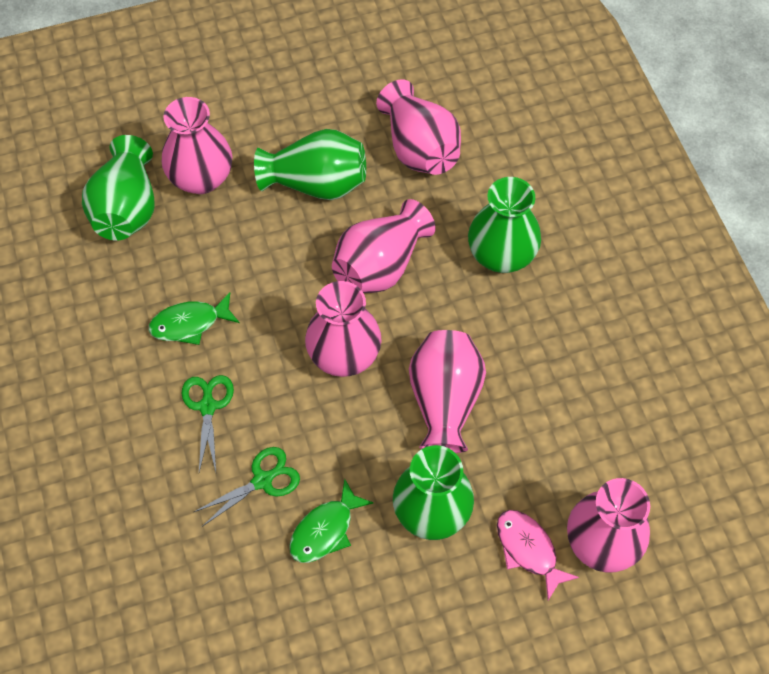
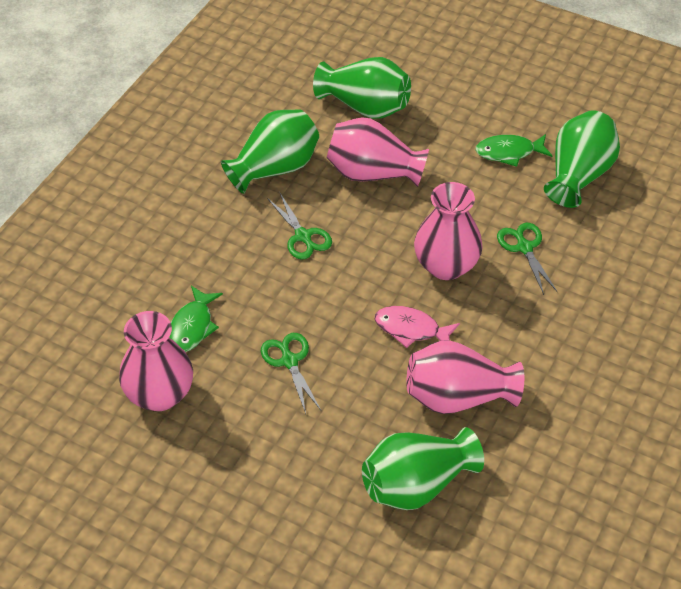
green scissors: [181,375,234,472] [194,447,300,527] = 2 -> [261,333,321,414] [267,193,332,260] [497,223,558,295] = 3
pink vase: [162,97,232,194] [305,281,382,377] [332,199,436,293] [376,80,461,175] [409,330,486,453] [567,478,650,573] = 6 -> [119,311,193,411] [327,117,429,187] [406,340,524,414] [414,182,483,280] = 4

